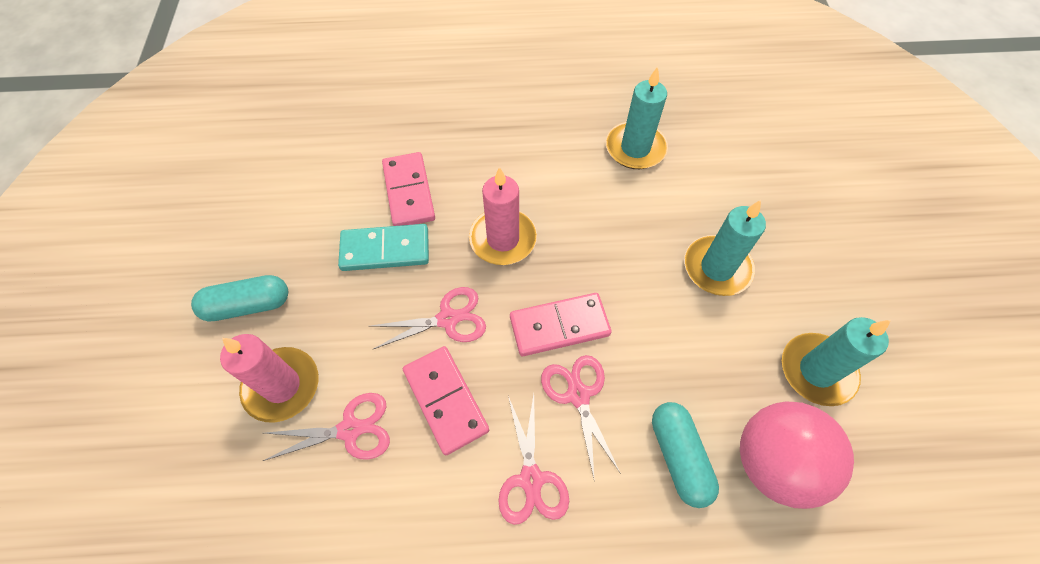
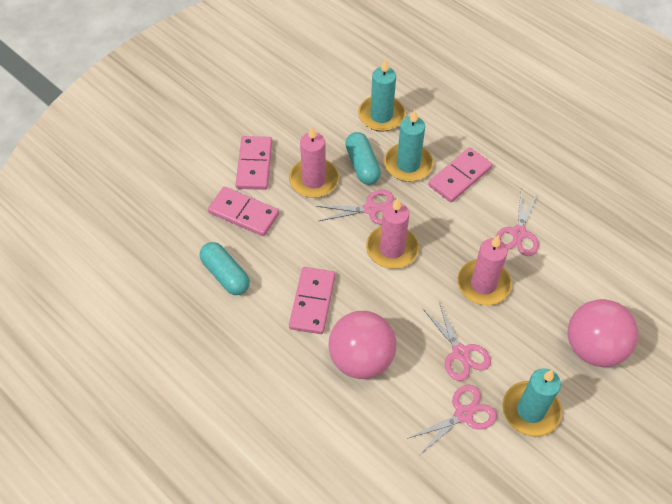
pink ball: [740,402,854,509] = 1 -> [329,311,396,379] [568,299,638,367] = 2
pink candle: [220,334,319,423] [469,167,537,265] = 2 -> [289,126,339,198] [366,198,419,269] [457,235,512,305] = 3
pink domino: [382,152,435,226] [403,346,489,455] [510,293,612,356] = 3 -> [208,187,279,236] [236,136,272,190] [289,267,335,334] [428,147,493,202] = 4
turquoise domino: [338,224,429,271] = 1 -> none = 0

